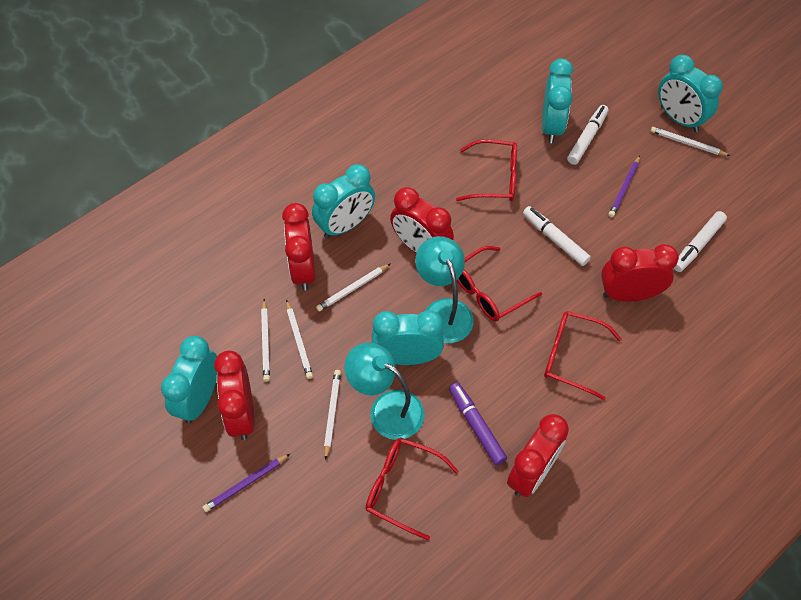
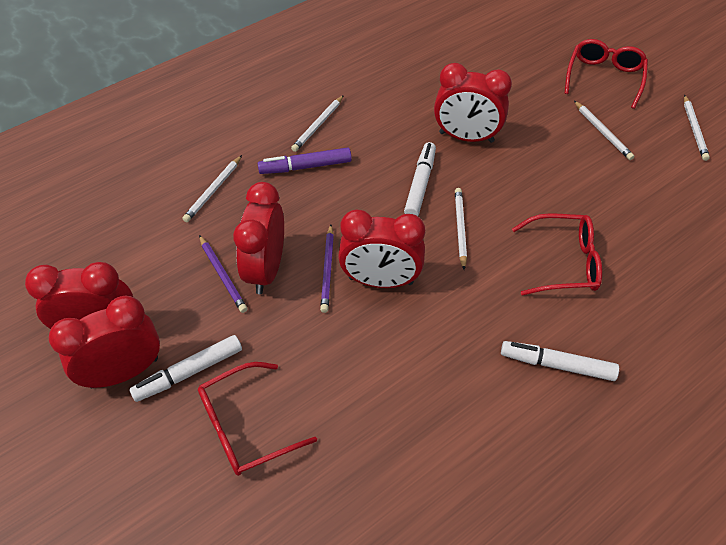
red glasses: [365,437,458,540] [456,139,517,201] [457,246,542,321] [544,311,622,400] = 4 -> [198,362,317,476] [512,213,602,295] [565,39,648,109] = 3
turquoise clock: [161,336,217,424] [312,164,375,238] [372,310,444,365] [542,58,573,143] [658,55,723,132] = 5 -> none = 0
turquoise lamp: [345,342,425,440] [415,236,474,343] = 2 -> none = 0

